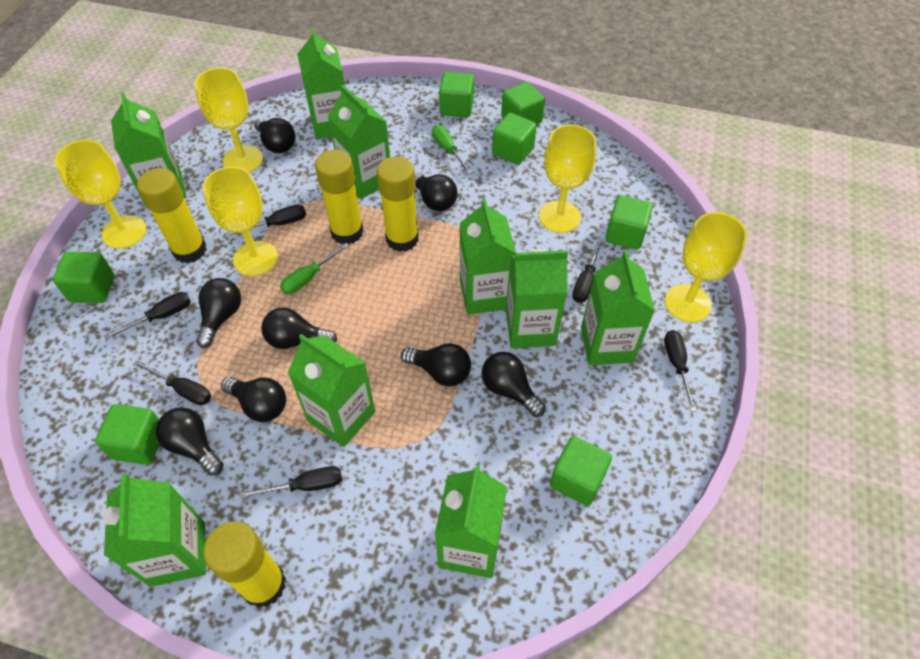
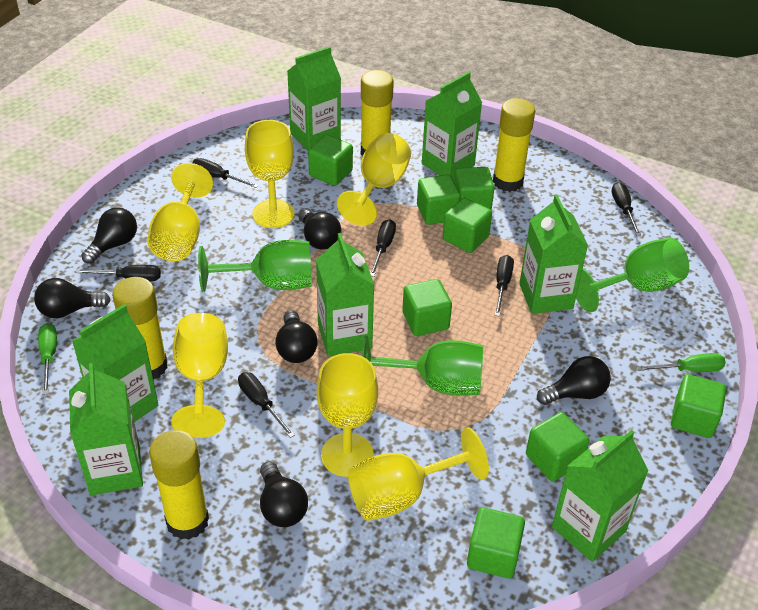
black light bulb: [156,407,223,476] [196,278,241,348] [221,377,286,422] [254,118,295,153] [261,307,337,349] [401,343,471,386] [415,172,458,211] [481,352,546,417] = 8 -> [34,278,110,318] [81,207,137,264] [260,461,308,527] [275,310,318,363] [298,208,341,250] [537,356,611,405] = 6
green carton: [104,474,206,587] [111,93,186,208] [288,334,375,447] [297,28,345,139] [328,85,390,199] [435,465,507,578] [460,198,516,315] [506,249,568,348] [581,250,655,365] = 9 -> [69,363,143,495] [72,304,158,422] [287,46,341,151] [316,233,374,357] [422,72,482,179] [519,195,588,314] [552,430,648,562] = 7
green cube: [53,252,115,303] [95,404,160,465] [439,72,474,117] [492,113,537,165] [501,82,545,125] [550,436,612,506] [605,195,653,250] = 7 -> [308,135,353,186] [402,279,452,336] [417,174,461,225] [443,198,492,253] [454,167,495,210] [467,507,525,579] [526,412,590,482] [671,374,726,438] = 8
green goblet: none = 0 -> [198,240,312,292] [361,336,483,396] [576,238,689,312] = 3
yellow goblet: [55,140,146,249] [194,68,263,172] [203,166,278,276] [539,124,596,233] [665,212,747,322] = 5 -> [147,163,213,261] [171,313,228,438] [245,120,295,228] [317,353,378,477] [337,133,411,226] [348,428,489,521] = 6

